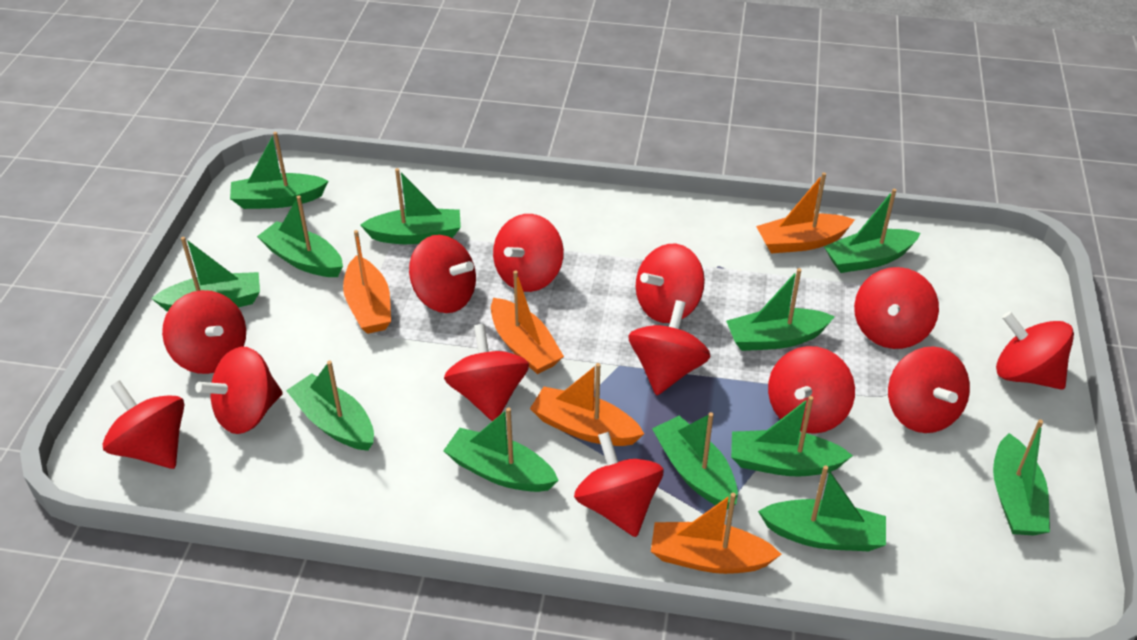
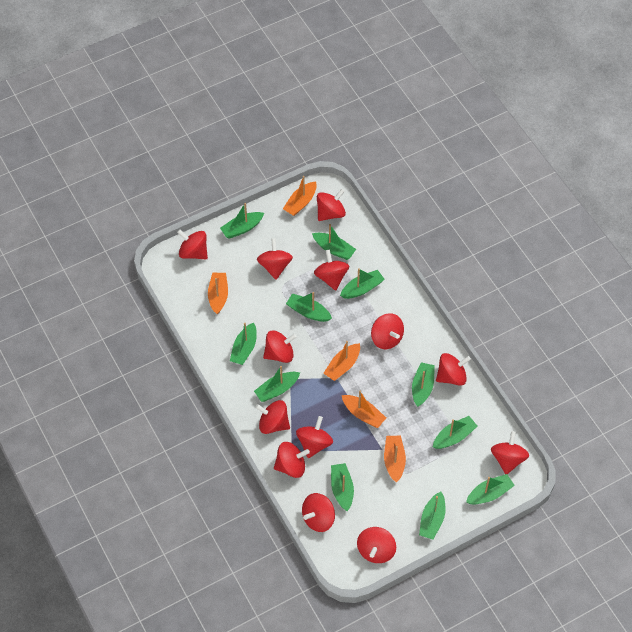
green boat: [151,237,260,312] [230,132,328,209] [257,196,343,277] [286,361,374,451] [360,168,461,244] [443,407,559,492] [652,412,738,509] [726,268,835,351] [731,396,853,476] [758,465,886,551] [824,189,920,273] [993,419,1050,535] = 12 -> [220,203,264,239] [230,323,257,365] [254,366,300,402] [286,292,332,322] [312,224,356,260] [331,463,354,511] [340,268,385,299] [412,362,435,407] [419,492,446,539] [433,416,478,449] [466,474,515,505] = 11

